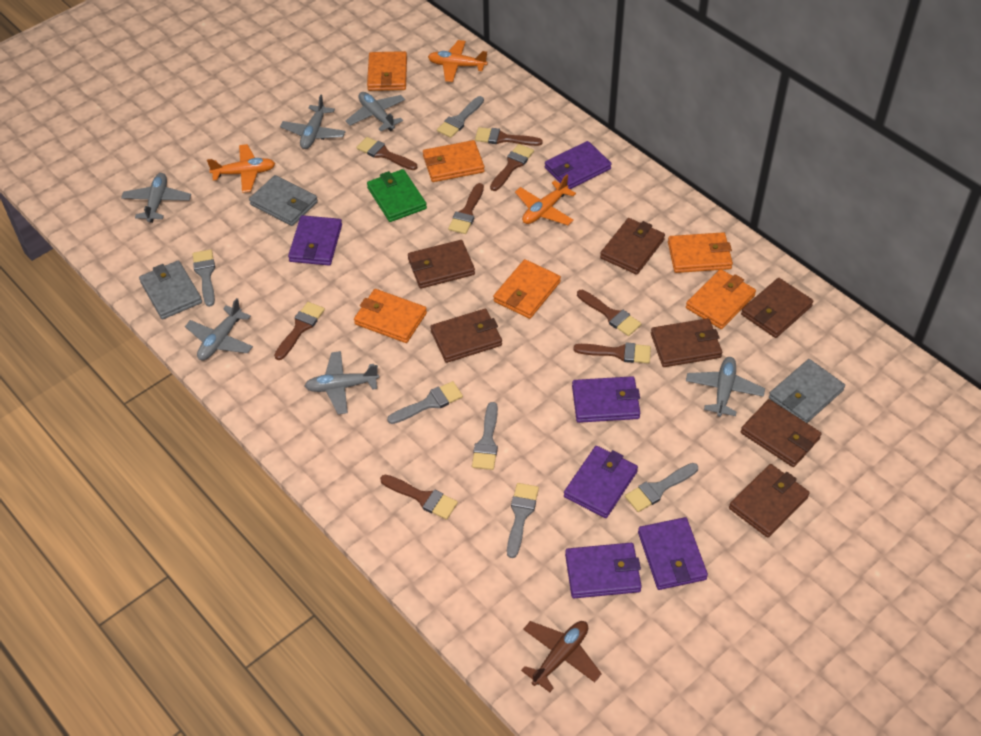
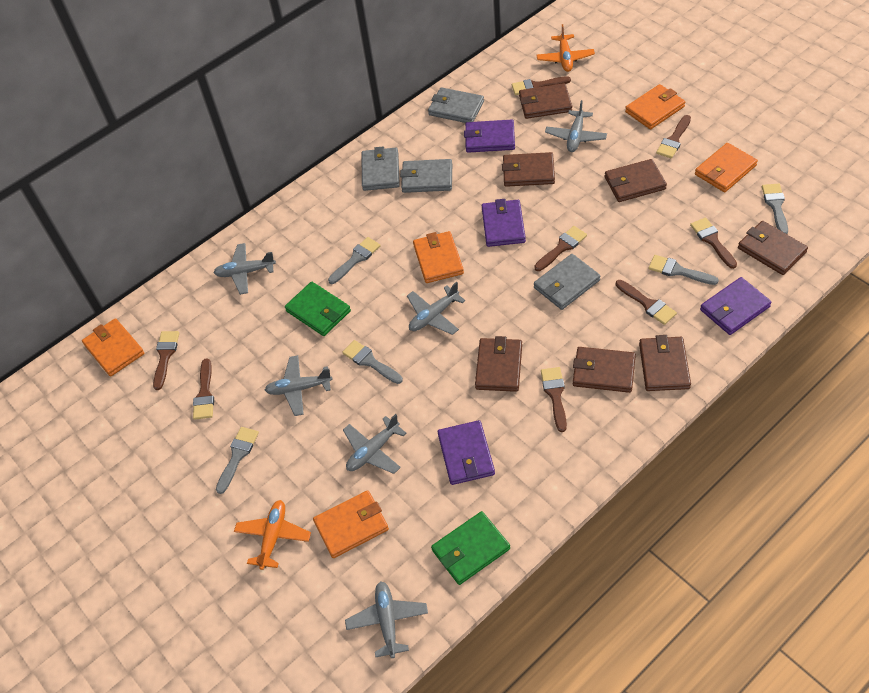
brown plane: [521,621,602,692] = 1 -> none = 0
green wallet: [367,169,427,222] = 1 -> [285,282,351,336] [431,511,510,585] = 2
grey brush: [192,249,215,307] [387,381,463,424] [437,96,484,138] [472,402,498,470] [507,483,539,558] [625,463,698,512] = 6 -> [216,427,259,494] [328,237,380,284] [342,340,403,384] [648,255,719,285] [762,184,788,234] = 5
grey wallet: [139,260,202,320] [249,175,318,226] [769,359,845,423] = 3 -> [362,146,400,191] [400,159,452,193] [428,87,484,123] [534,254,600,310] = 4
orange plane: [207,144,275,193] [428,40,488,82] [515,175,576,225] = 3 -> [234,500,311,570] [537,24,595,72] = 2
orange wallet: [354,289,427,343] [367,51,407,91] [423,140,485,182] [493,259,561,319] [668,232,733,273] [686,269,756,329] = 6 -> [82,318,145,376] [313,490,389,558] [413,231,464,283] [625,84,685,129] [695,143,758,192] = 5
purple wallet: [288,215,342,265] [545,141,612,189] [564,446,638,518] [565,543,642,598] [572,376,640,423] [638,517,708,590] = 6 -> [438,420,495,485] [464,120,515,153] [482,199,526,247] [700,277,772,335] = 4

